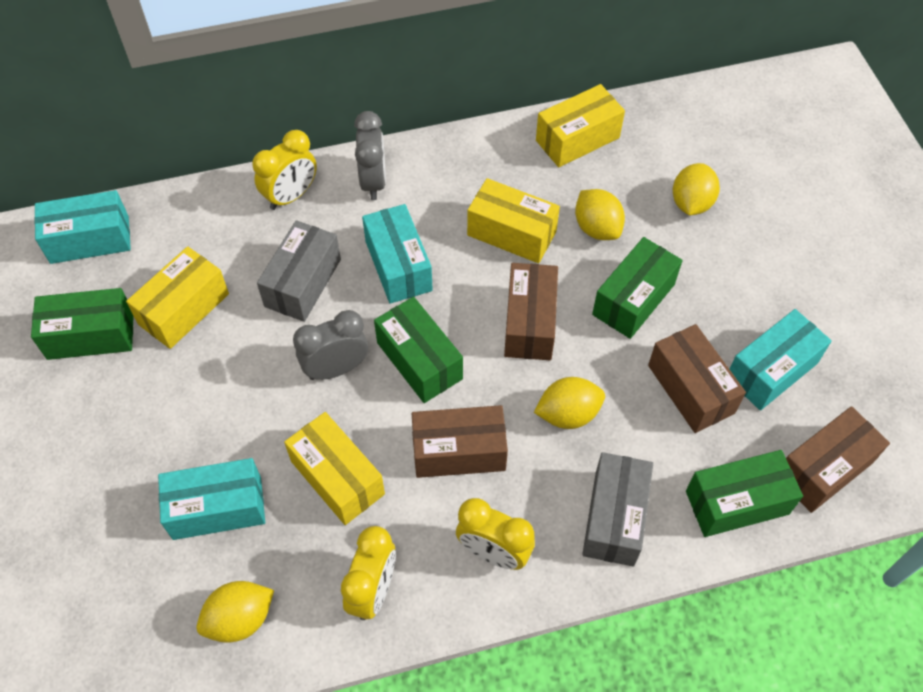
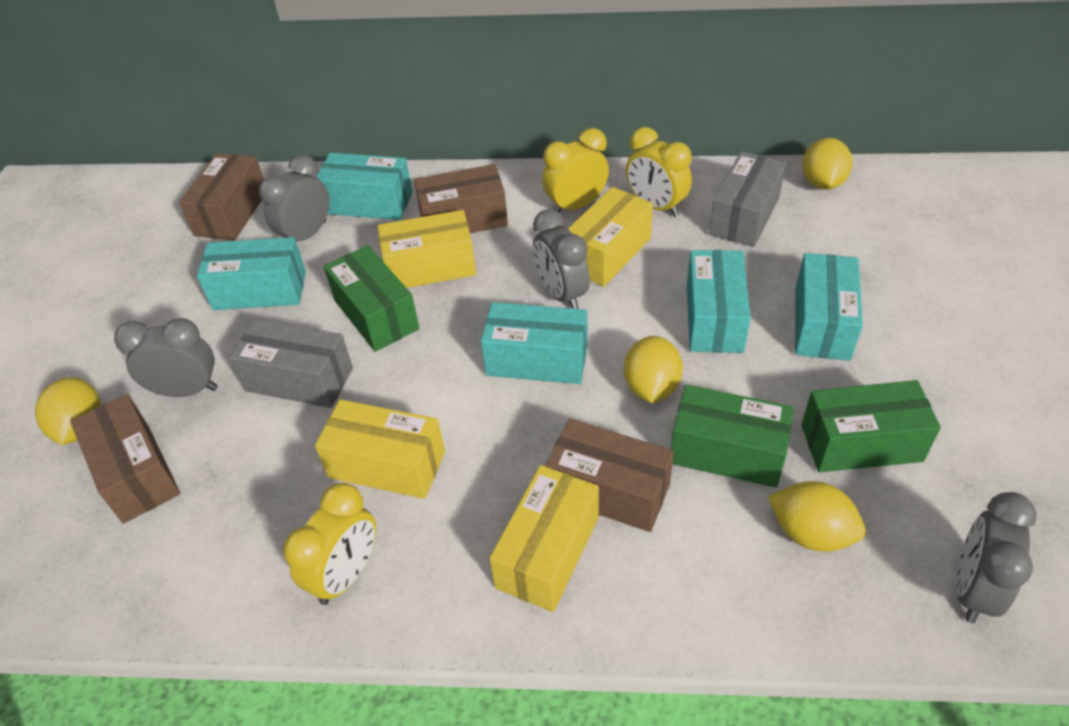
green box: [31,288,134,360] [374,297,463,403] [592,237,683,339] [686,450,803,537] = 4 -> [324,245,419,352] [671,385,794,488] [801,380,941,472] = 3
grey clock: [293,310,368,380] [354,111,386,200] = 2 -> [114,318,218,397] [259,155,329,241] [533,209,590,309] [956,492,1037,623] = 4
turquoise box: [34,190,131,264] [158,458,265,540] [362,204,433,304] [730,309,832,410] = 4 -> [197,237,306,310] [316,153,412,220] [481,302,588,384] [687,250,751,353] [795,253,863,361] = 5

